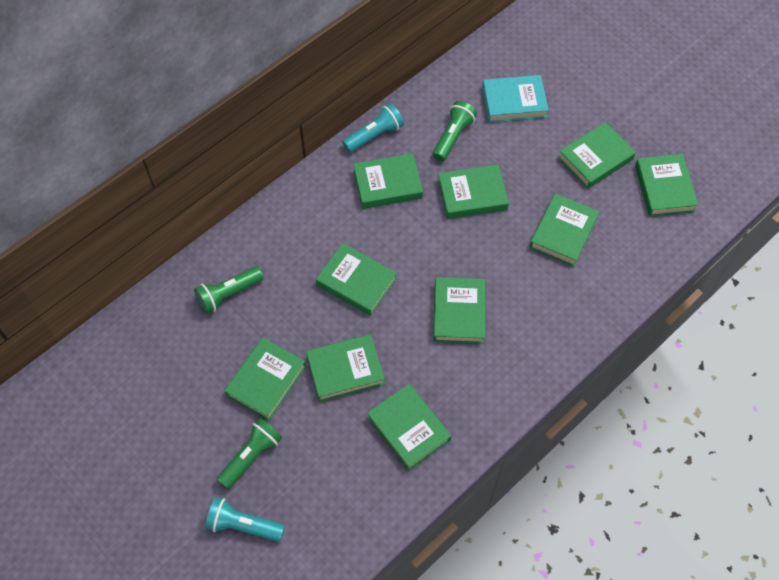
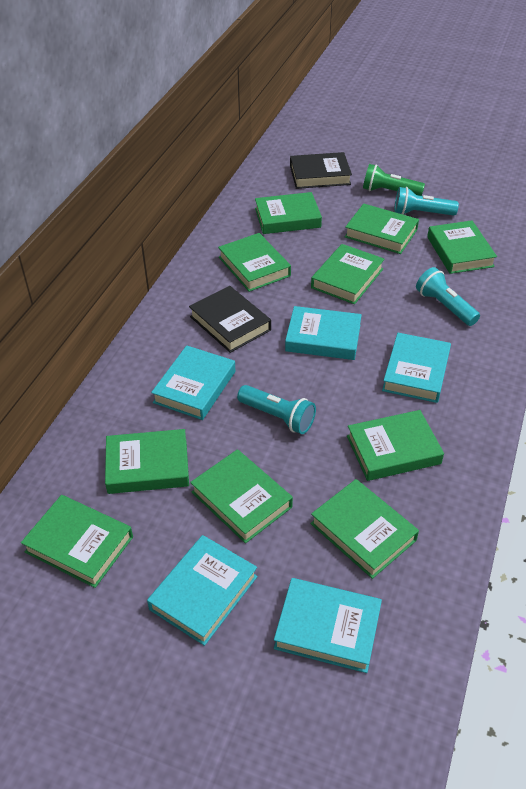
black book: none = 0 -> [189,286,271,353] [290,152,352,189] = 2
green flashlight: [194,266,264,314] [217,418,282,489] [433,101,477,162] = 3 -> [363,164,425,196] = 1
turquoise book: [482,75,549,123] = 1 -> [147,535,257,646] [151,345,235,420] [274,578,382,673] [285,306,362,360] [382,333,451,403] = 5
turquoise flashlight: [205,497,285,542] [342,103,404,153] = 2 -> [237,385,316,434] [394,187,459,216] [416,267,480,326] = 3

